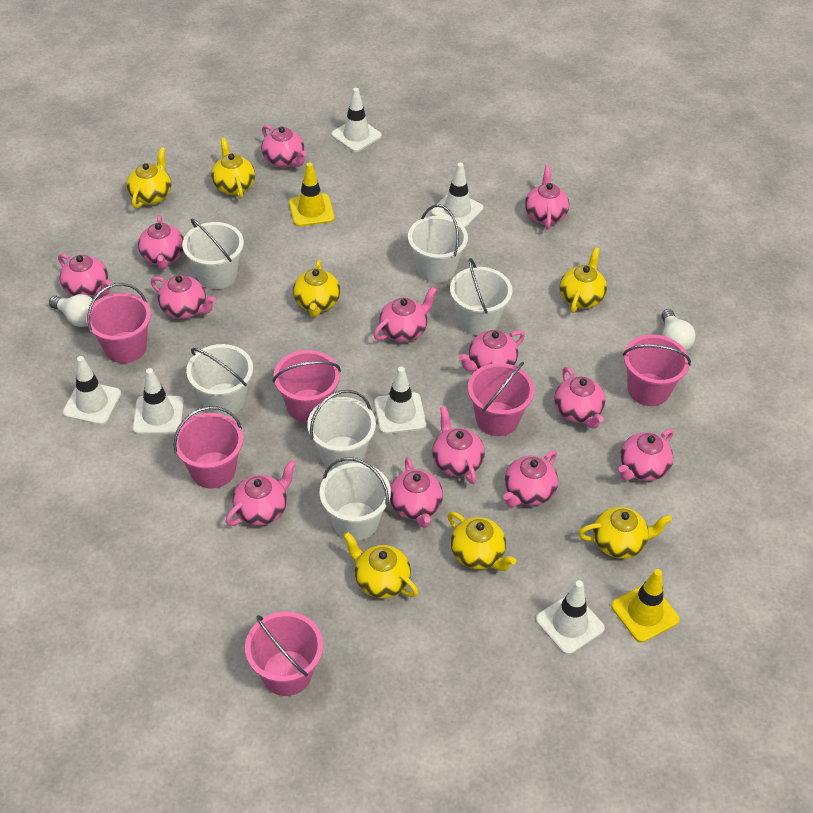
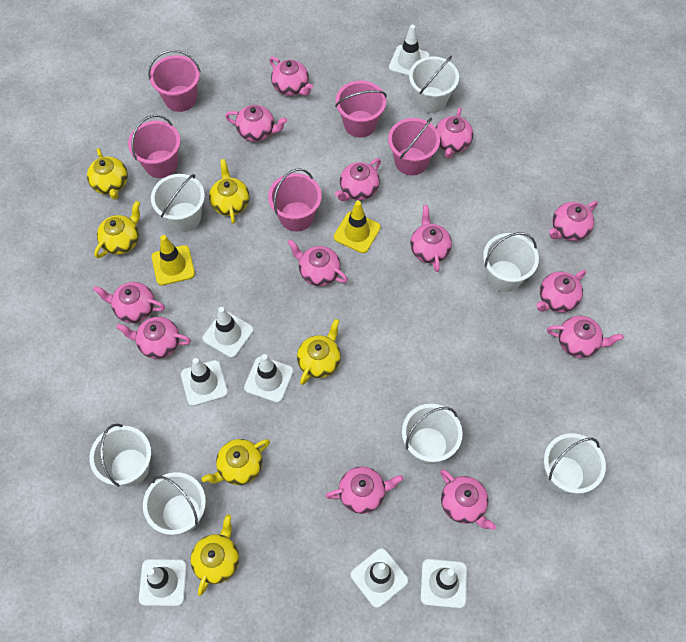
pink bucket: [86,283,151,363] [173,406,243,489] [245,611,323,696] [273,350,341,423] [468,362,534,436] [623,334,691,406] = 6 -> [128,115,181,178] [148,50,201,112] [268,168,322,231] [335,80,387,137] [388,118,440,175] = 5
white bucket: [182,219,244,289] [186,344,253,416] [307,390,376,470] [320,457,391,541] [408,204,468,282] [450,258,512,336] = 6 -> [89,424,151,487] [143,472,206,535] [151,174,205,232] [402,404,463,464] [409,56,459,113] [483,232,539,292] [544,433,606,494] = 7
white light bulb: [49,294,93,327] [661,309,695,351] = 2 -> none = 0
white traffic cone: [63,356,121,425] [133,368,184,434] [331,88,382,152] [374,367,426,434] [431,163,483,228] [536,580,605,655] = 6 -> [139,559,187,606] [181,358,228,406] [202,307,254,358] [244,354,294,403] [351,548,408,608] [389,25,429,76] [421,559,467,608] = 7
yellow teapot: [126,147,171,208] [211,138,255,199] [293,260,340,317] [343,532,418,599] [448,512,516,571] [560,247,607,313] [579,507,672,559] = 7 -> [87,148,128,200] [94,201,140,258] [190,514,239,596] [202,439,270,485] [209,159,250,224] [297,319,341,385] = 6

